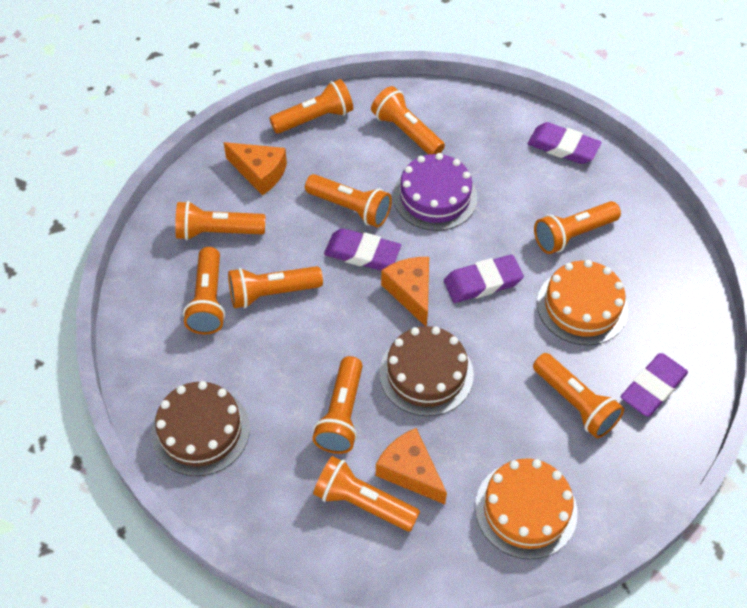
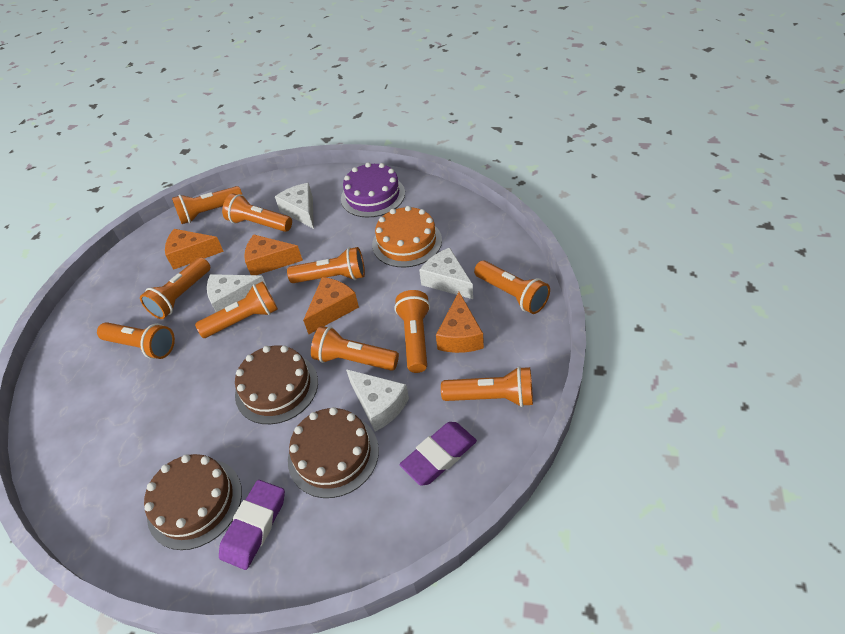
brown cake: [151,381,250,476] [379,326,474,416] = 2 -> [144,454,242,550] [235,345,318,424] [288,407,379,498] = 3
orange cake: [475,458,577,559] [537,260,628,345] = 2 -> [372,206,442,268] = 1
orange cheese: [224,142,287,195] [376,428,447,504] [381,257,429,326] = 3 -> [165,229,224,270] [244,235,303,275] [303,277,359,334] [436,292,484,353] = 4
purple eraser: [324,228,401,271] [444,255,524,303] [528,122,601,164] [621,353,688,417] = 4 -> [219,480,285,570] [399,422,477,486] = 2
white cheese: none = 0 -> [207,274,268,312] [275,183,314,229] [346,369,409,432] [419,248,473,299] = 4

